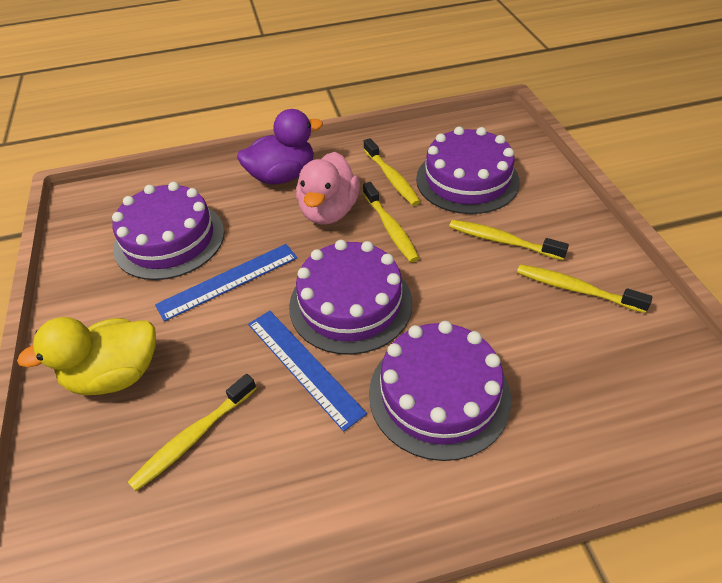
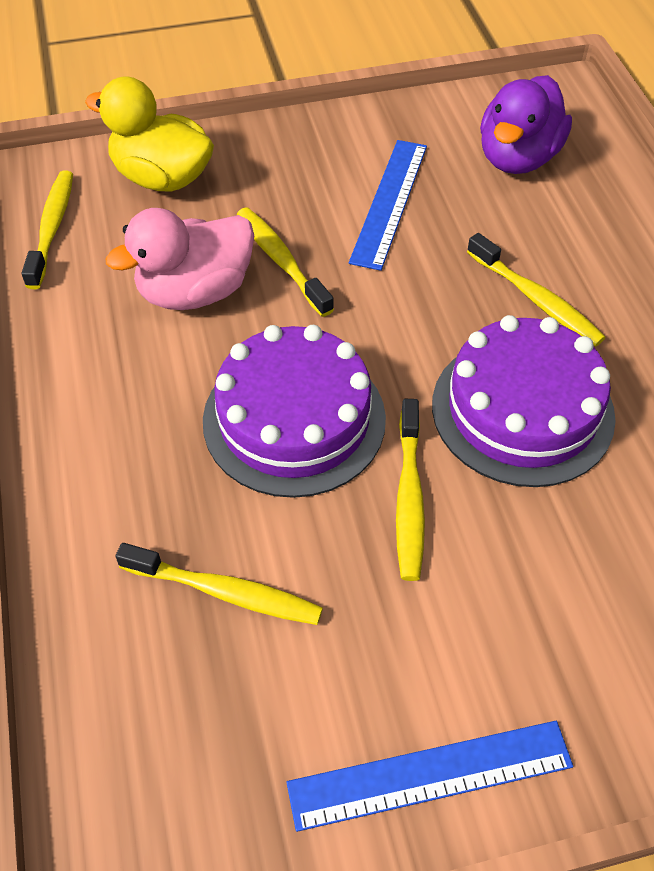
purple cake: [112,182,225,280] [289,240,412,355] [369,321,511,461] [416,127,520,214] = 4 -> [203,325,386,498] [432,315,616,487] = 2

